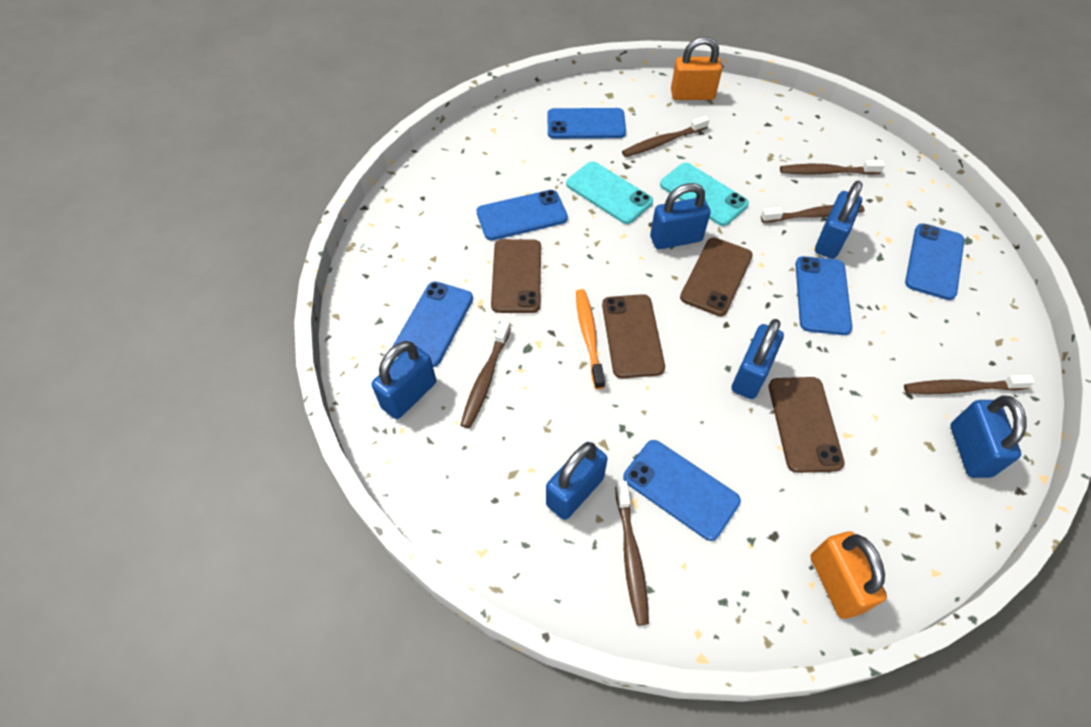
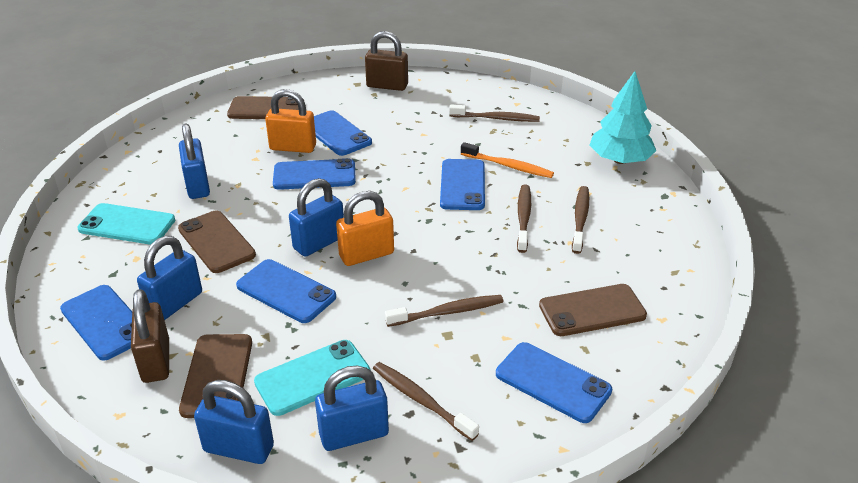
blue padlock: [372,341,436,419] [546,442,607,520] [650,183,711,250] [732,319,784,399] [815,181,862,259] [950,396,1027,478] = 6 -> [137,236,202,320] [179,123,210,199] [194,380,274,464] [289,178,344,257] [315,365,389,451] = 5
brown padlock: none = 0 -> [131,289,169,383] [365,31,408,91] = 2
brown toothbrush: [461,320,511,429] [615,481,649,625] [622,116,709,157] [761,205,864,223] [780,160,885,175] [904,375,1035,394] = 6 -> [373,362,479,441] [385,295,504,327] [449,104,540,122] [517,184,531,253] [572,186,589,254] = 5
turquoise tree: none = 0 -> [590,71,656,164] = 1

